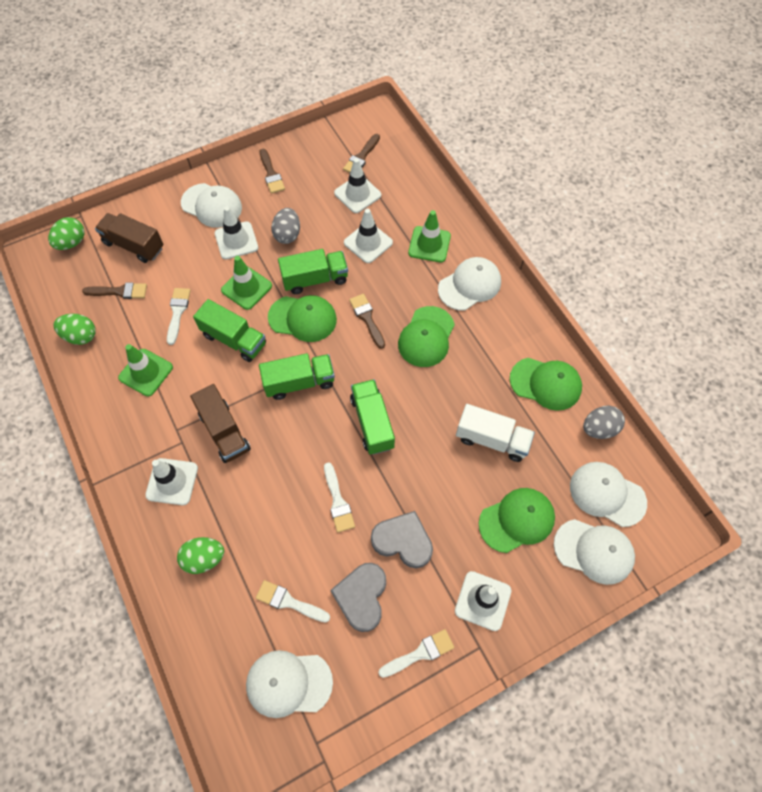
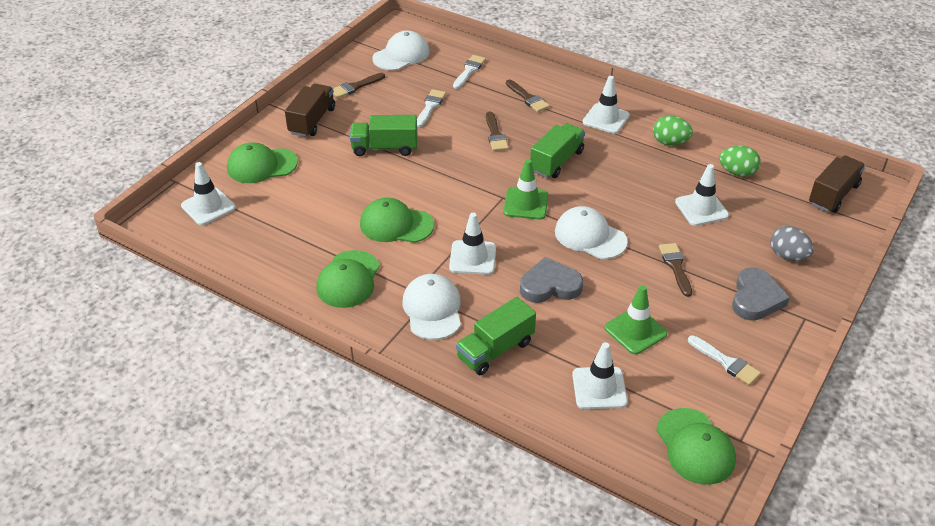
green egg: [48,217,85,250] [54,314,96,345] [177,537,224,574] = 3 -> [653,116,693,145] [719,146,761,177] = 2
green traffic cone: [118,344,173,396] [221,256,272,310] [408,210,451,263] = 3 -> [503,159,549,220] [604,285,667,355] = 2
green truck: [193,299,266,362] [259,353,335,400] [278,249,348,294] [350,379,395,455] = 4 -> [350,115,417,156] [456,297,536,375] [530,123,585,178] = 3
grey egg: [271,208,300,244] [583,406,625,439] = 2 -> [770,226,814,261] = 1
white brush: [167,288,191,345] [256,580,330,622] [324,462,355,532] [378,629,454,678] = 4 -> [417,89,446,127] [453,55,486,89] [688,335,761,385] = 3
white cap: [181,183,242,228] [246,650,333,718] [438,257,501,310] [554,519,635,585] [570,462,647,527] = 5 -> [372,30,430,71] [402,274,461,340] [555,206,628,259] = 3
white truck: [456,404,535,462] = 1 -> none = 0

